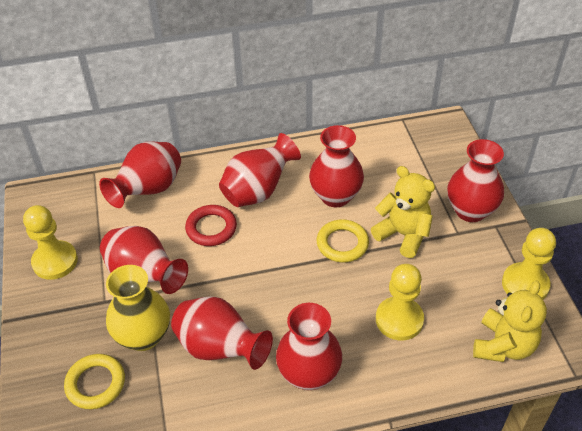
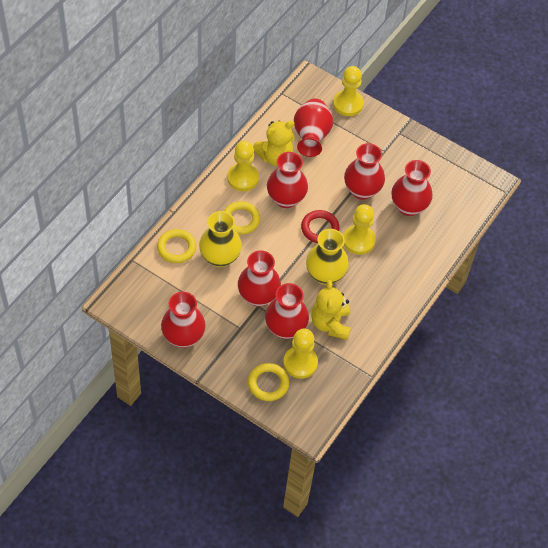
yellow pawn: [23,205,78,280] [376,264,424,341] [502,228,556,299] = 3 -> [227,141,259,191] [283,329,318,379] [333,66,364,116] [344,204,376,254] = 4
yellow ring: [64,354,125,409] [317,219,369,262] = 2 -> [157,229,196,263] [224,201,260,235] [248,363,289,401] = 3
yellow vase: [106,265,170,351] = 1 -> [199,211,242,267] [306,229,349,285] = 2

